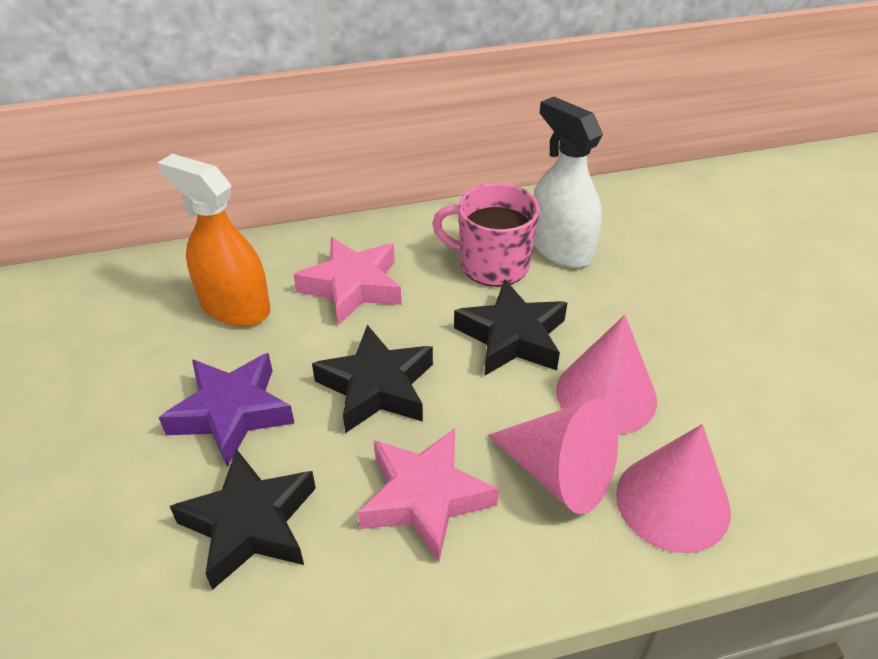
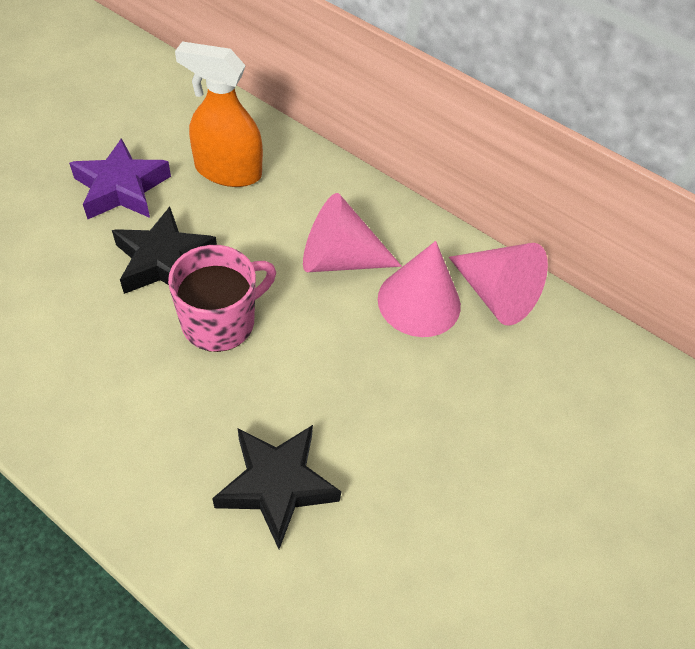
black star: [170,449,316,590] [312,325,433,433] [454,279,567,376] = 3 -> [112,207,217,294] [212,425,341,549] = 2
pink star: [293,237,402,326] [358,428,499,562] = 2 -> none = 0
white spray bottle: [533,97,603,268] = 1 -> none = 0

